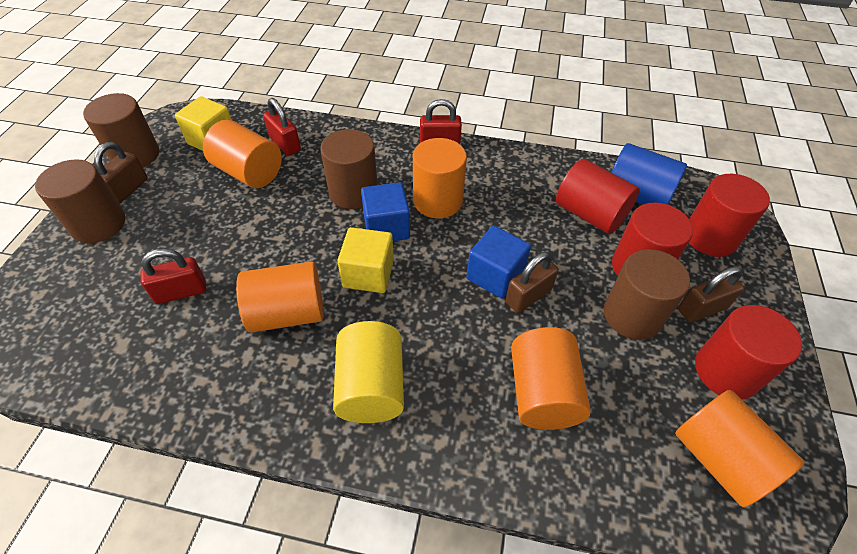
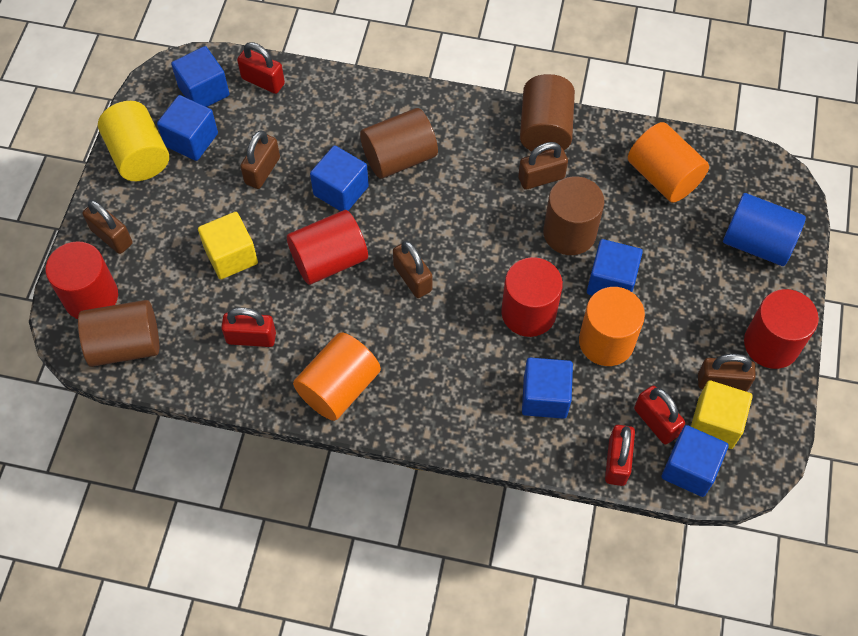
blue cube: [361,182,410,241] [467,226,531,299] = 2 -> [157,95,218,161] [171,46,230,107] [310,145,369,211] [522,357,573,419] [587,239,643,296] [662,425,729,497] = 6
brown padlock: [94,142,148,204] [506,252,559,313] [678,266,744,323] = 3 -> [83,200,132,254] [240,130,280,189] [393,241,432,298] [518,142,568,190] [698,354,756,392] = 5
orange cylinder: [203,120,282,188] [236,261,324,333] [413,138,467,218] [511,327,591,430] [675,390,805,507] = 5 -> [293,332,381,421] [579,287,645,366] [628,122,709,203] = 3
red padlock: [140,248,206,304] [263,98,301,156] [420,99,462,144] = 3 -> [221,307,276,347] [237,42,285,94] [605,425,635,486] [634,386,685,444] = 4

